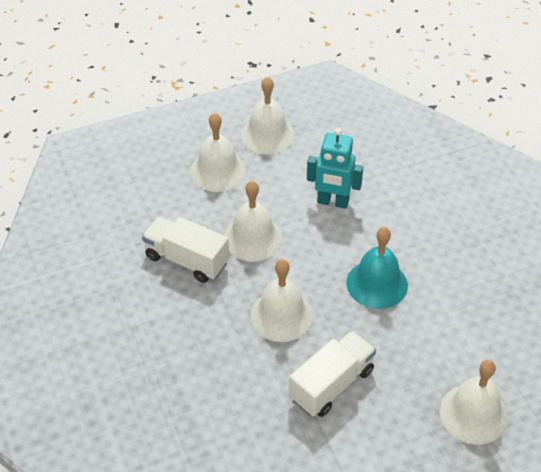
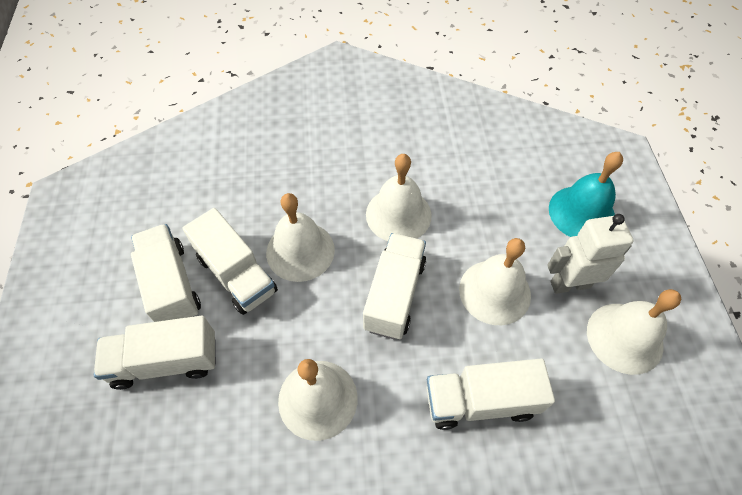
turquoise robot: [307,128,363,209] = 1 -> none = 0
white robot: none = 0 -> [547,214,634,294] = 1
white truck: [142,217,229,283] [289,331,376,417] = 2 -> [94,316,216,390] [131,224,201,322] [182,208,278,315] [363,233,426,340] [427,358,555,430] = 5

